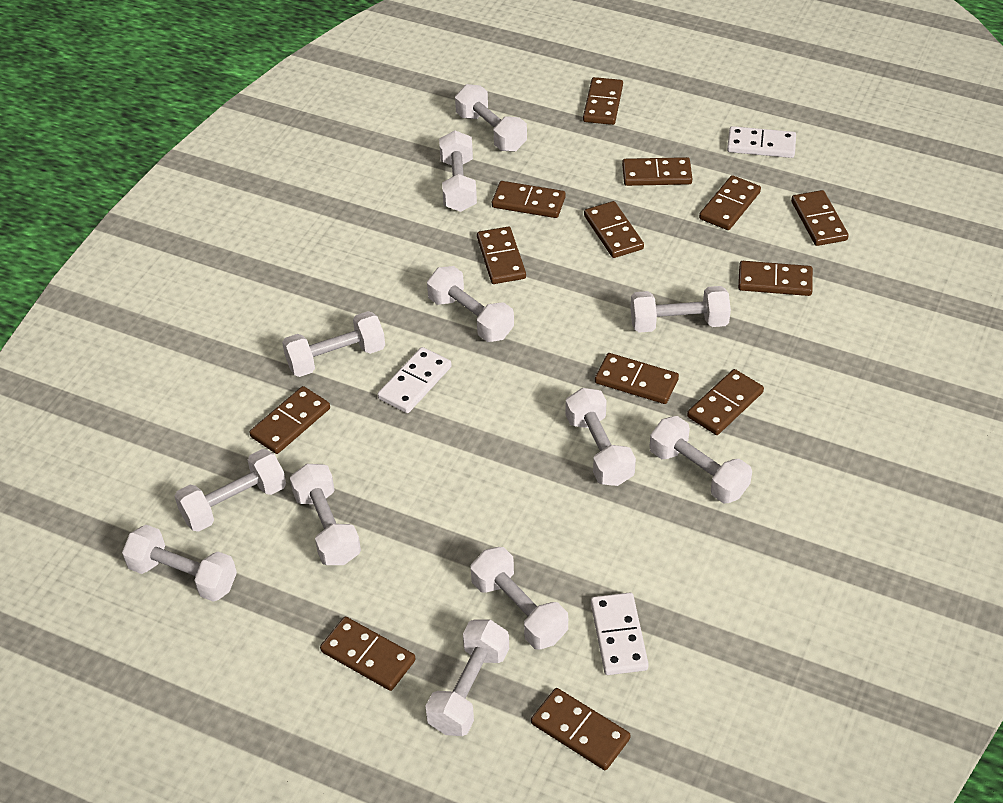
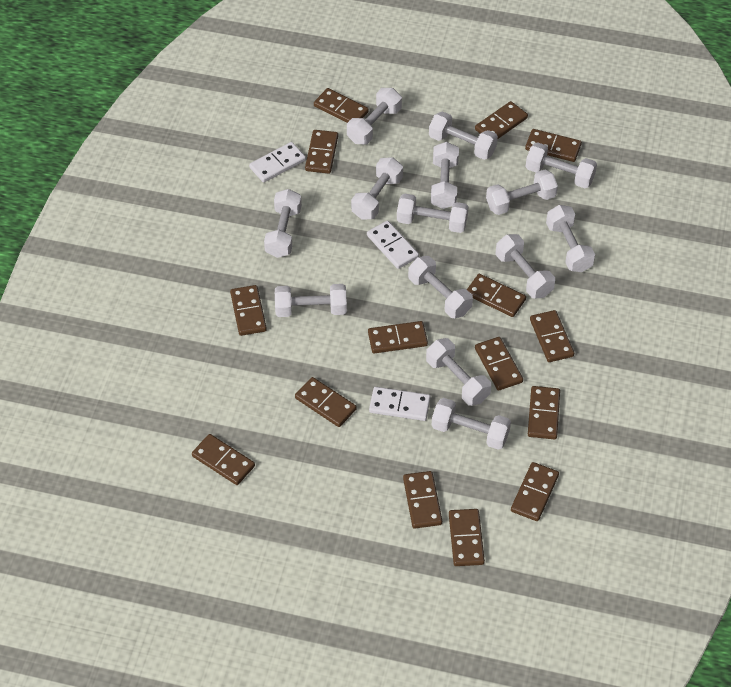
brown domino: [249,386,330,454] [320,617,416,691] [477,227,526,284] [492,181,566,218] [531,688,631,770] [583,77,623,125] [584,201,644,258] [595,353,679,404] [622,157,692,186] [687,369,764,435] [699,175,761,230] [738,261,813,296] [791,190,849,246] = 13 -> [192,434,255,485] [230,285,267,336] [295,377,357,427] [305,130,338,174] [314,88,369,123] [368,321,428,353] [403,471,442,529] [449,509,485,566] [467,274,526,317] [475,101,528,139] [475,337,523,391] [511,462,559,521] [525,129,582,162] [528,386,560,440] [530,310,574,362] = 15
white dumbbell: [122,525,237,602] [175,449,286,532] [282,311,385,377] [290,464,361,565] [425,620,509,736] [427,266,514,342] [439,130,477,212] [455,84,527,152] [471,547,568,650] [565,388,636,486] [630,286,731,333] [649,416,752,503] = 12 -> [264,189,302,258] [275,284,347,317] [347,88,402,144] [351,157,403,219] [397,193,469,233] [408,256,473,318] [426,338,491,406] [429,111,498,160] [431,142,459,209] [431,398,511,450] [486,170,558,215] [496,234,555,299] [526,142,597,188] [546,205,595,272] = 14

